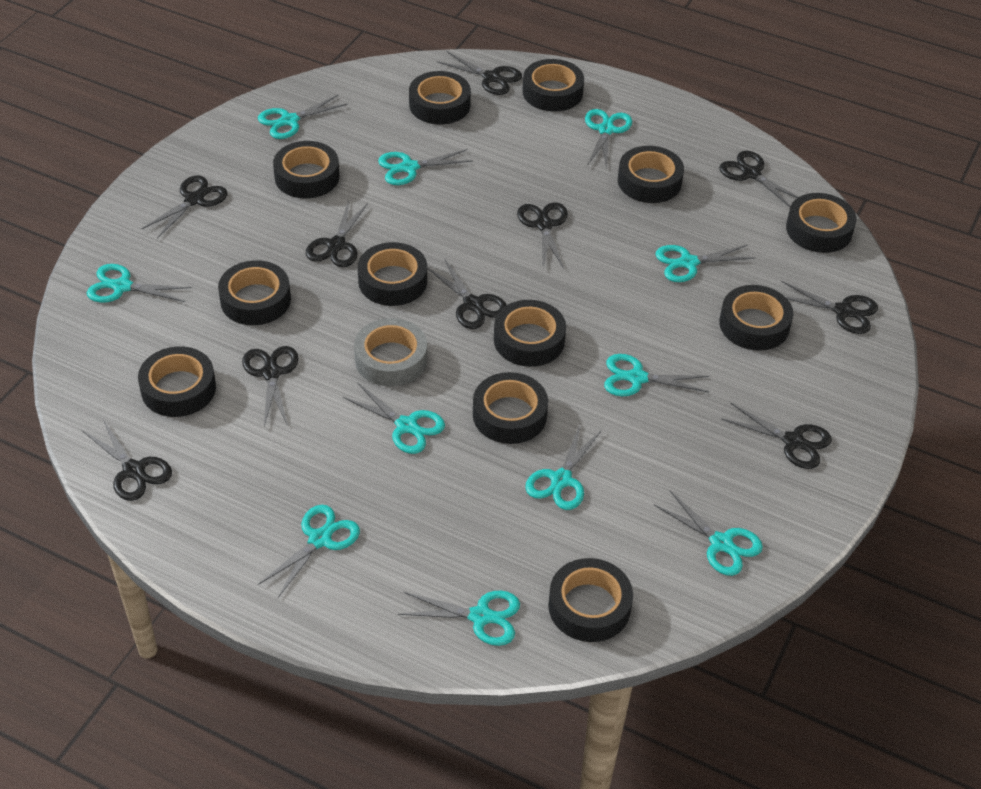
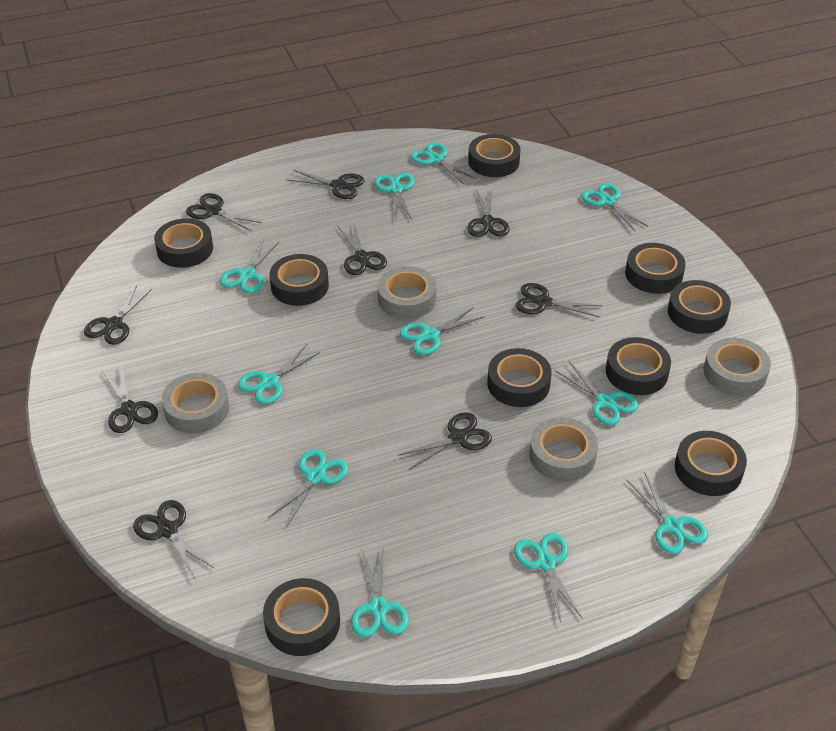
black scissors: [83,418,172,501] [141,175,228,239] [242,346,299,426] [306,200,368,267] [427,258,506,329] [437,52,522,95] [517,202,568,269] [719,151,798,207] [721,403,832,469] [782,281,878,334] = 10 -> [84,285,152,345] [102,366,158,433] [133,500,215,579] [186,193,262,231] [287,170,364,199] [338,221,387,275] [398,412,492,470] [467,189,510,237] [515,283,602,317] = 9
black tape: [138,346,216,417] [218,260,291,325] [273,141,339,198] [358,242,427,306] [409,71,471,125] [473,372,548,444] [494,300,566,367] [522,59,584,112] [548,558,633,642] [618,146,684,203] [719,285,793,351] [786,193,857,253] = 12 -> [154,218,213,268] [263,578,340,656] [269,254,329,306] [468,134,521,177] [487,348,552,407] [606,337,671,395] [625,243,686,294] [668,280,731,334] [675,431,747,496] = 9
grey tape: [354,318,427,386] = 1 -> [162,373,229,433] [378,266,436,319] [529,417,598,482] [704,338,771,396] = 4

